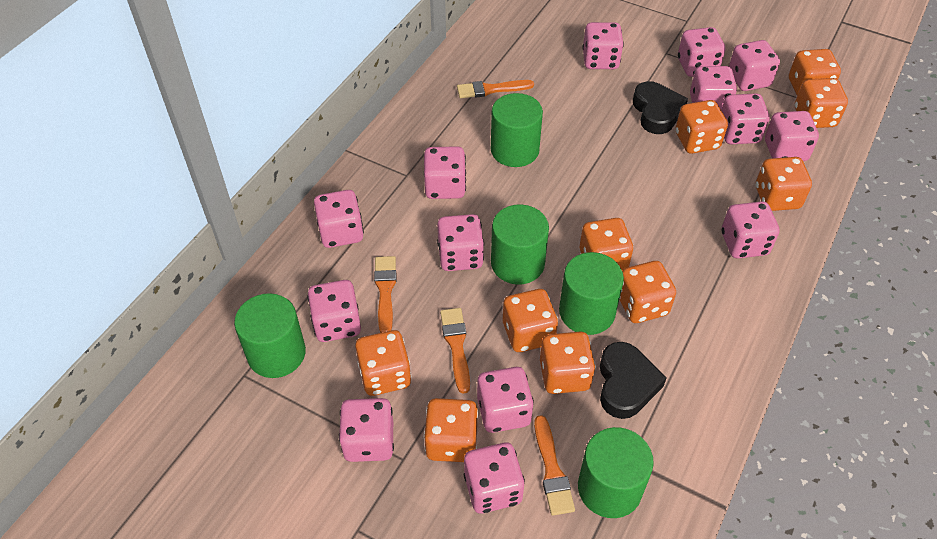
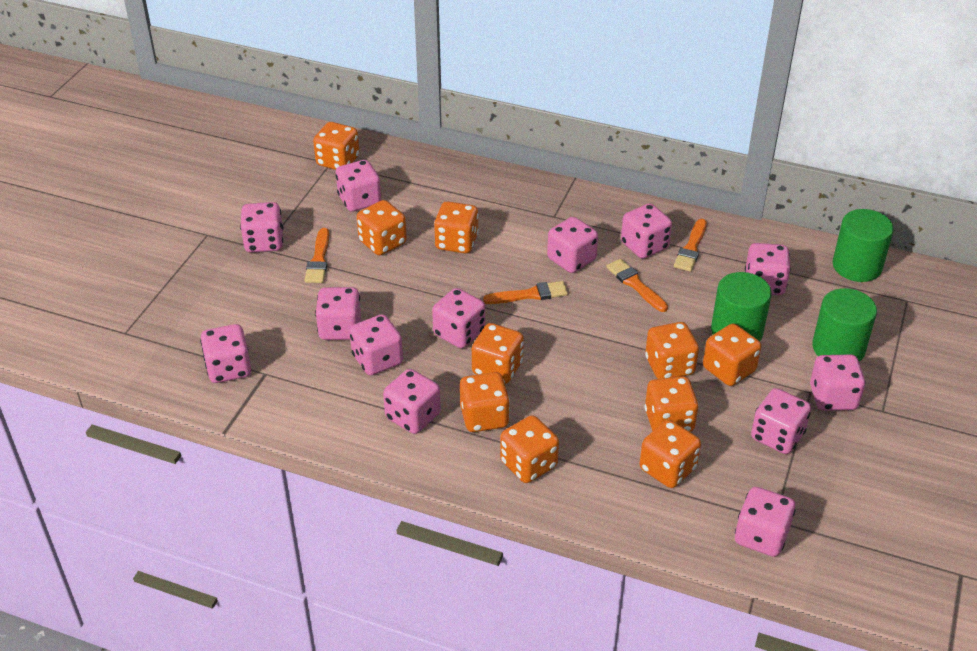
black heart: [600,342,667,419] [633,81,688,134] = 2 -> none = 0
green cylinder: [234,293,306,378] [491,93,543,167] [491,204,549,285] [559,252,624,335] [578,427,654,518] = 5 -> [711,272,771,342] [812,288,877,362] [832,209,894,282] = 3
pink dice: [307,280,361,342] [314,190,364,248] [339,398,394,462] [424,146,466,199] [437,214,484,271] [464,442,525,513] [477,367,534,433] [582,22,624,69] [678,27,726,77] [690,66,737,109] [721,93,770,144] [721,201,780,258] [729,40,780,91] [765,111,819,161] = 14 -> [200,324,251,383] [240,202,283,252] [315,287,361,340] [336,160,381,212] [350,314,403,375] [383,369,441,434] [432,288,485,348] [547,217,598,273] [621,203,672,259] [735,487,796,557] [745,243,791,295] [751,388,811,454] [810,354,865,411] = 13

